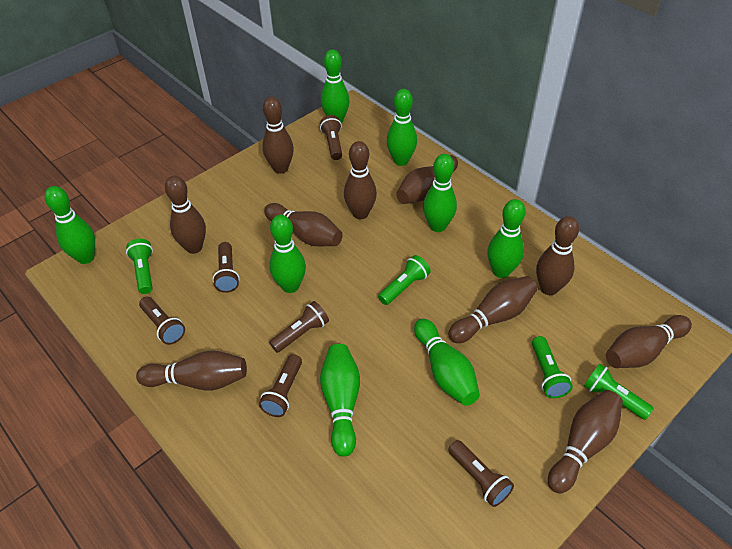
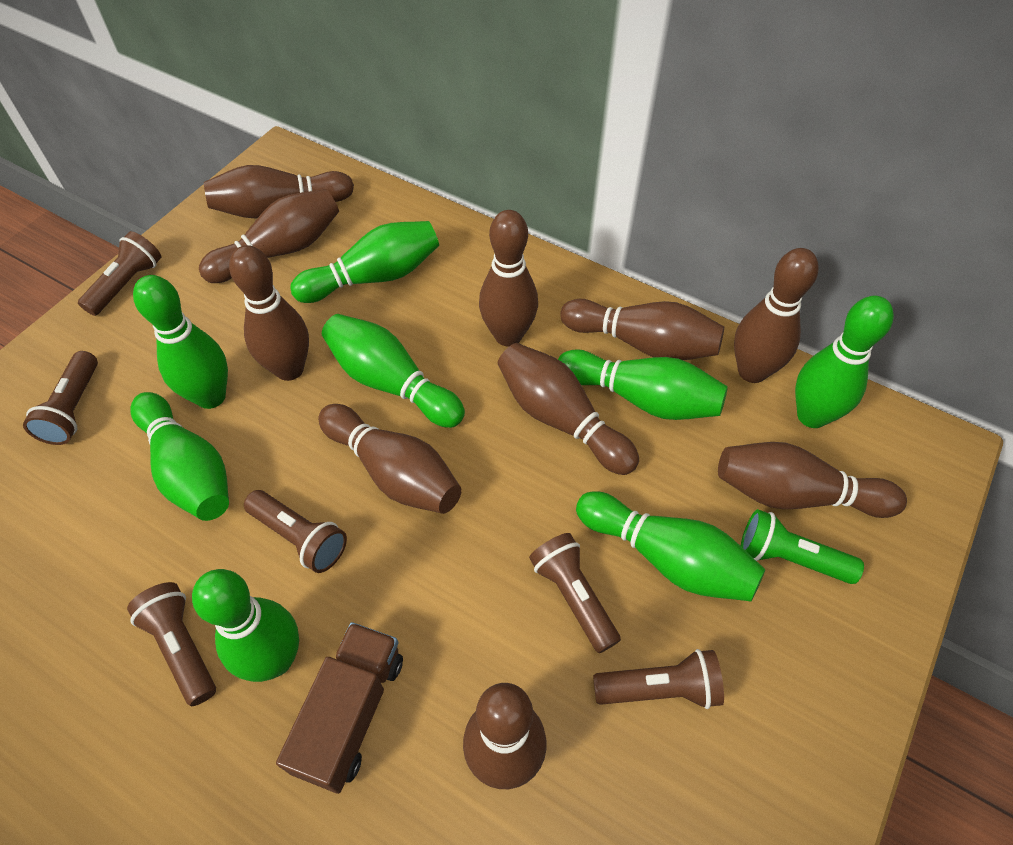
brown truck: none = 0 -> [276,622,403,794] = 1
green flashlight: [126,239,153,294] [378,255,431,305] [532,336,573,398] [584,363,654,420] = 4 -> [741,509,864,584] = 1

